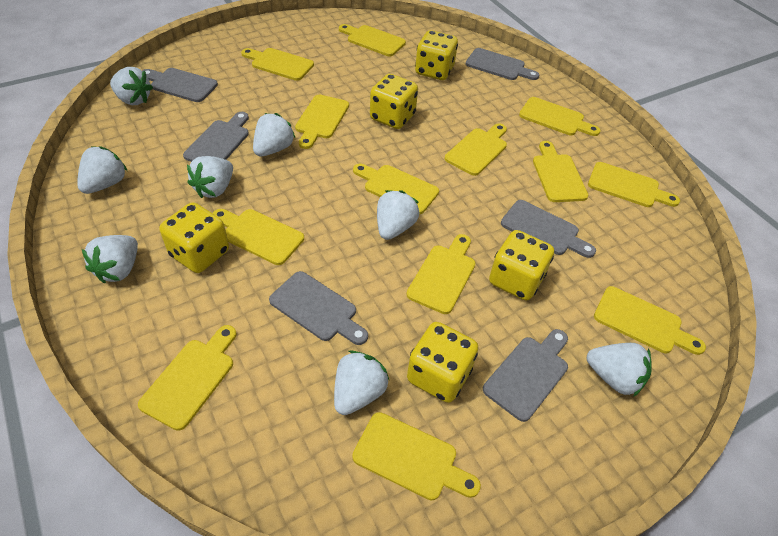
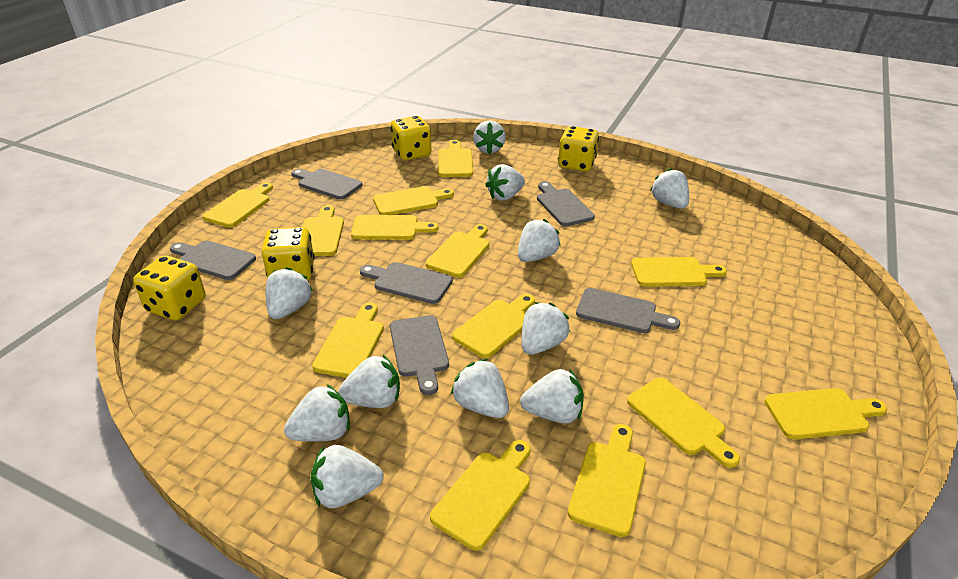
white strawberry: [77,146,127,194] [82,235,138,283] [110,67,153,105] [187,156,233,198] [253,113,295,156] [334,350,389,415] [377,190,419,240] [587,343,652,397] = 8 -> [266,267,313,319] [284,384,350,442] [311,445,384,508] [338,355,400,408] [451,359,509,418] [473,121,506,154] [485,164,525,201] [518,219,561,262] [520,369,584,424] [521,302,570,355] [650,168,689,209] = 11
yellow dice: [159,202,229,273] [370,74,418,129] [407,322,479,403] [415,30,458,80] [489,230,554,300] = 5 -> [133,256,206,320] [262,227,315,281] [390,116,431,160] [558,126,599,172] = 4

